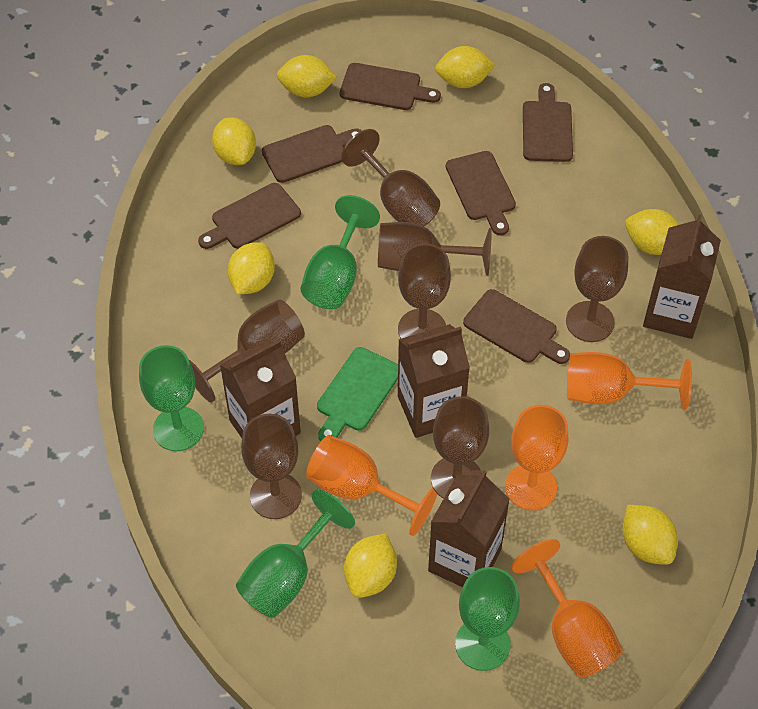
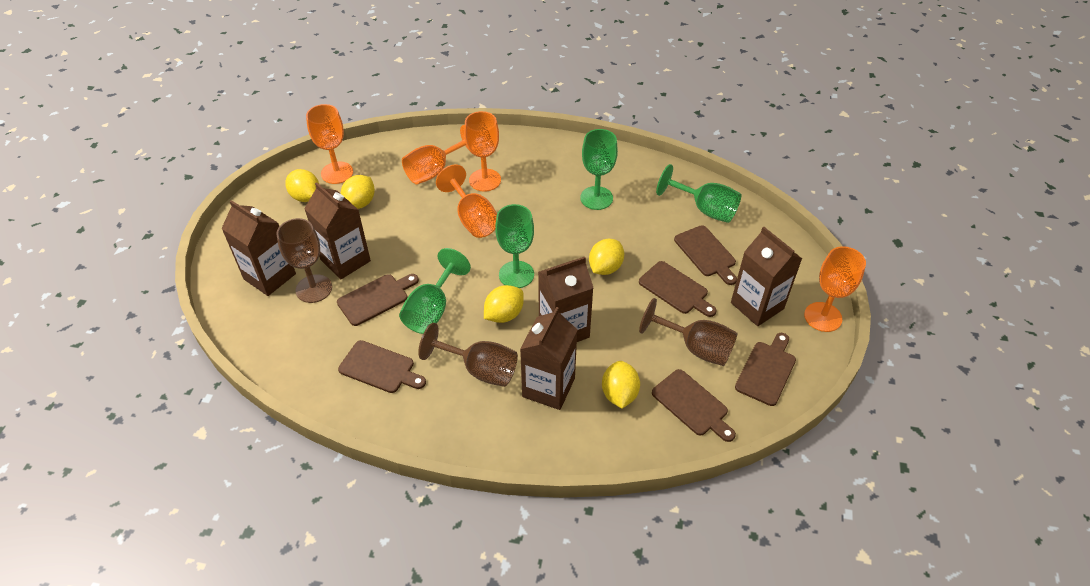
brown carton: [220,339,301,438] [398,324,470,438] [428,470,510,587] [643,215,721,339] = 4 -> [221,200,296,296] [304,182,371,279] [520,307,577,410] [538,257,593,342] [731,227,802,326] = 5
brown goblet: [189,299,305,402] [241,414,302,519] [341,129,440,226] [378,222,492,276] [398,243,451,339] [431,396,489,499] [566,236,628,342] = 7 -> [277,218,332,303] [418,323,518,387] [639,298,738,366] = 3
green cutting board: [317,347,398,441] = 1 -> none = 0
orange goblet: [306,435,438,536] [505,405,568,510] [511,539,623,678] [567,352,692,410] = 4 -> [306,104,353,184] [402,125,469,185] [436,164,497,238] [464,111,501,192] [804,246,866,332] = 5
yellow lemon: [212,117,256,165] [228,242,275,294] [277,55,337,97] [344,533,397,598] [435,46,495,88] [622,505,678,565] [625,209,679,255] = 7 -> [285,169,319,202] [341,175,375,209] [484,285,524,323] [589,239,624,275] [602,361,640,408] = 5

